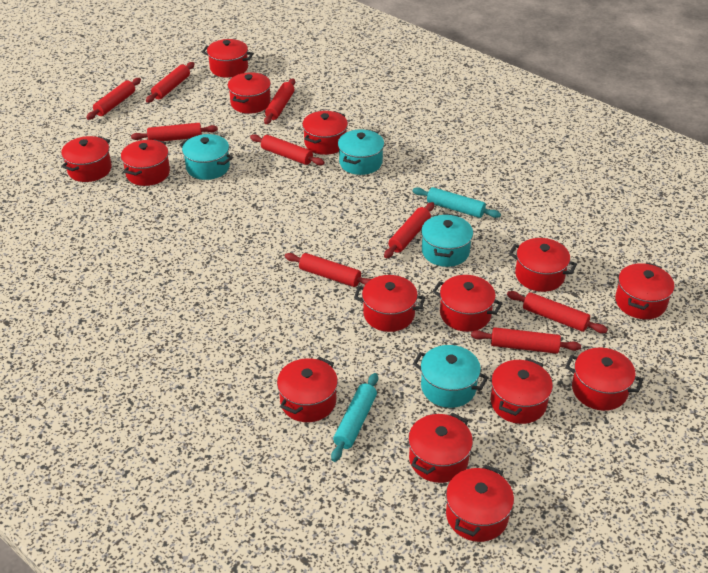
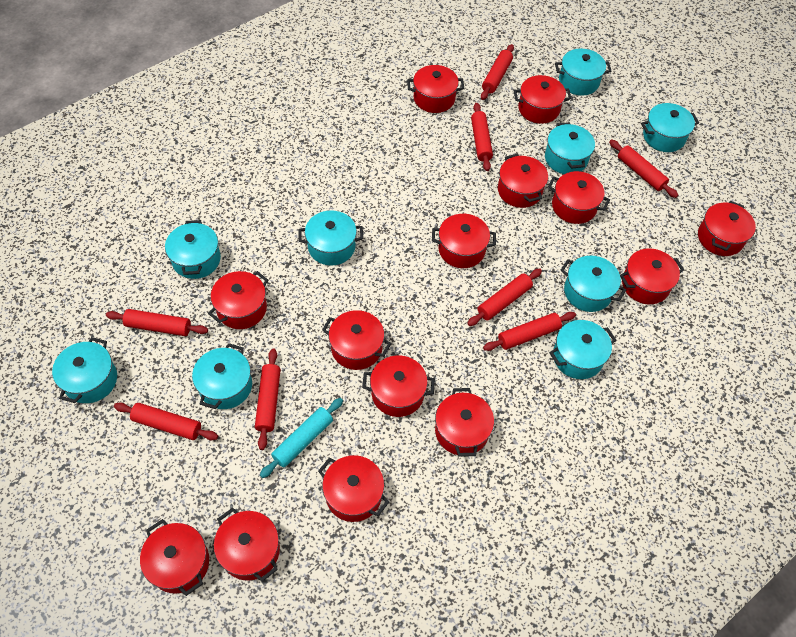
red rolling pin: [86,78,141,120] [131,123,218,141] [146,62,195,103] [250,134,324,165] [264,78,295,124] [285,253,371,287] [384,202,434,258] [471,327,581,354] [507,291,608,333] = 9 -> [106,309,208,336] [114,403,218,440] [255,348,281,450] [467,268,542,326] [471,103,493,171] [481,44,514,100] [483,312,576,351] [609,139,678,198] = 8
turquoise pot: [180,134,233,180] [338,129,384,175] [413,345,488,408] [421,213,473,267] = 4 -> [52,337,117,403] [165,220,221,279] [192,343,252,409] [298,210,363,266] [545,122,595,174] [549,320,616,379] [555,49,611,96] [561,256,626,312] [641,103,699,152] = 9
turquoise rolling pin: [331,373,378,462] [413,187,501,218] = 2 -> [260,398,343,478] = 1

